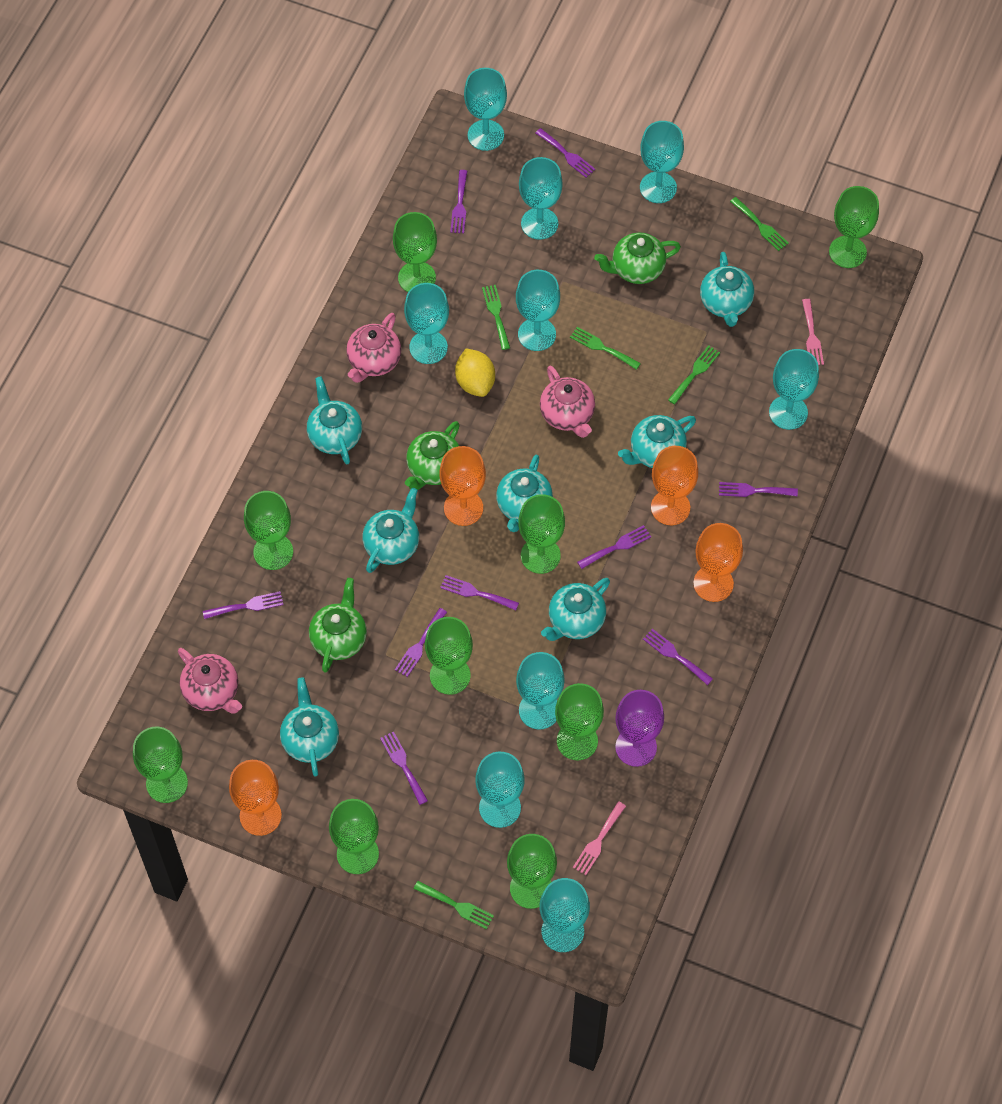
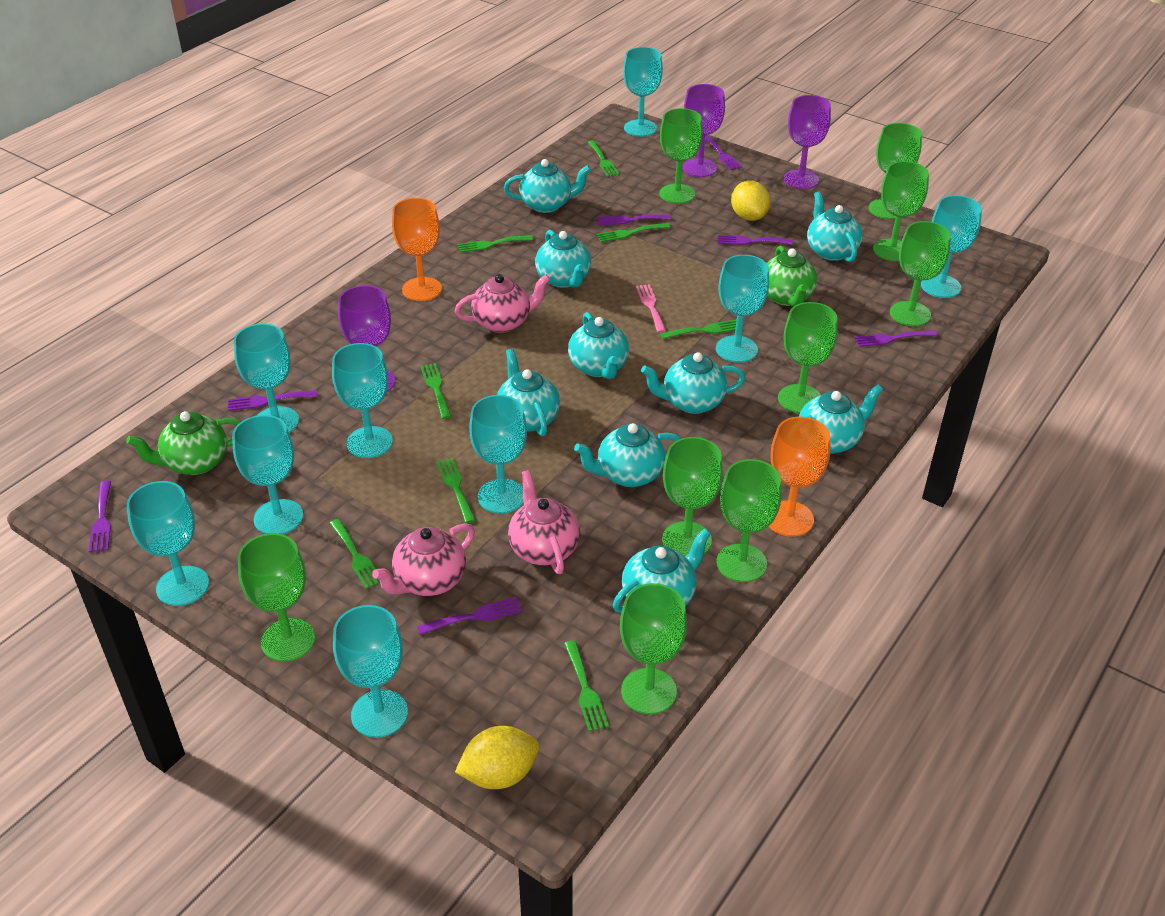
green fork: [414,881,494,929] [482,285,510,350] [570,327,641,370] [668,345,720,404] [730,197,789,251] = 5 -> [330,519,380,589] [421,363,451,419] [436,458,476,523] [458,235,533,253] [564,640,609,732] [587,140,620,177] [597,223,670,242] [660,320,737,339] = 8
green teapot: [309,578,367,673] [405,421,460,490] [594,233,681,284] = 3 -> [126,411,241,475] [767,246,817,307] = 2
orange goblet: [229,760,282,836] [439,446,486,526] [651,446,698,525] [693,523,743,602] = 4 -> [392,198,442,301] [769,416,830,537] = 2
pink fork: [573,801,626,875] [802,299,824,365] = 2 -> [636,284,666,333] = 1
purple fork: [203,591,284,619] [380,732,428,805] [395,608,447,677] [440,575,519,610] [450,170,467,233] [535,128,595,178] [577,525,651,569] [643,629,713,685] [719,482,798,497] = 9 -> [89,481,111,552] [228,390,317,411] [417,597,522,635] [597,214,671,225] [705,135,742,170] [718,235,793,245] [854,330,937,347] = 7
purple goblet: [615,690,664,767] = 1 -> [338,285,395,392] [682,84,725,177] [783,95,831,189] = 3
turquoise teapot: [280,677,339,777] [307,376,362,464] [362,488,419,573] [496,455,553,532] [541,578,610,641] [618,415,696,468] [700,252,754,327] = 7 -> [497,349,560,436] [504,159,591,213] [535,230,591,288] [568,312,629,379] [574,423,681,487] [613,529,711,613] [641,352,746,414] [799,384,883,454] [807,192,863,262] = 9
yellow lemon: [455,349,495,397] = 1 -> [455,726,539,789] [731,180,770,221] = 2

